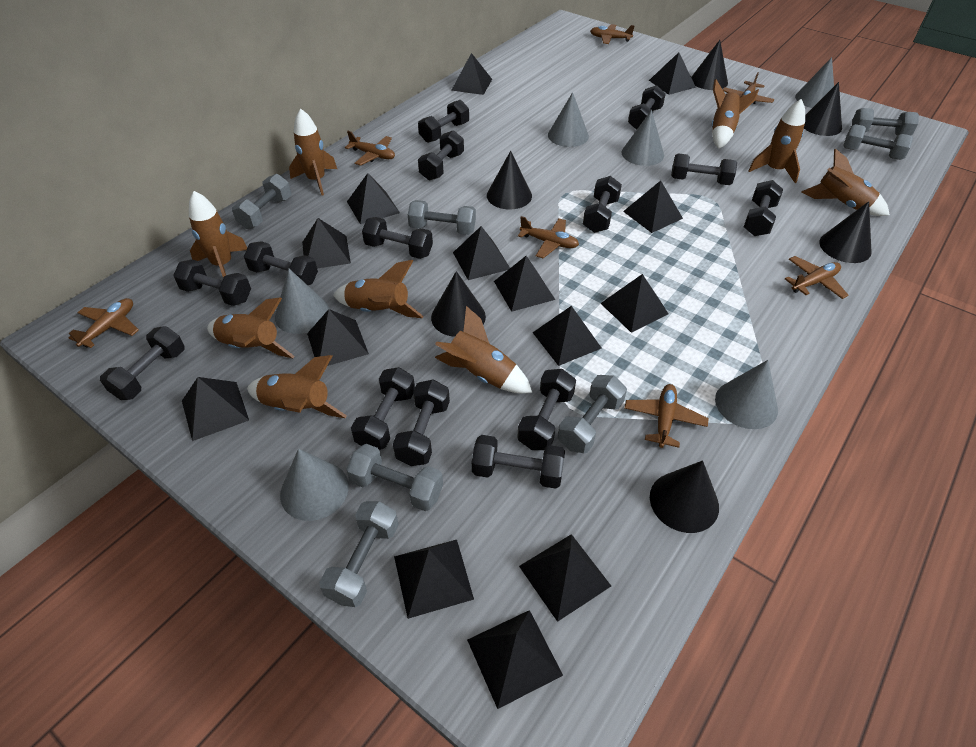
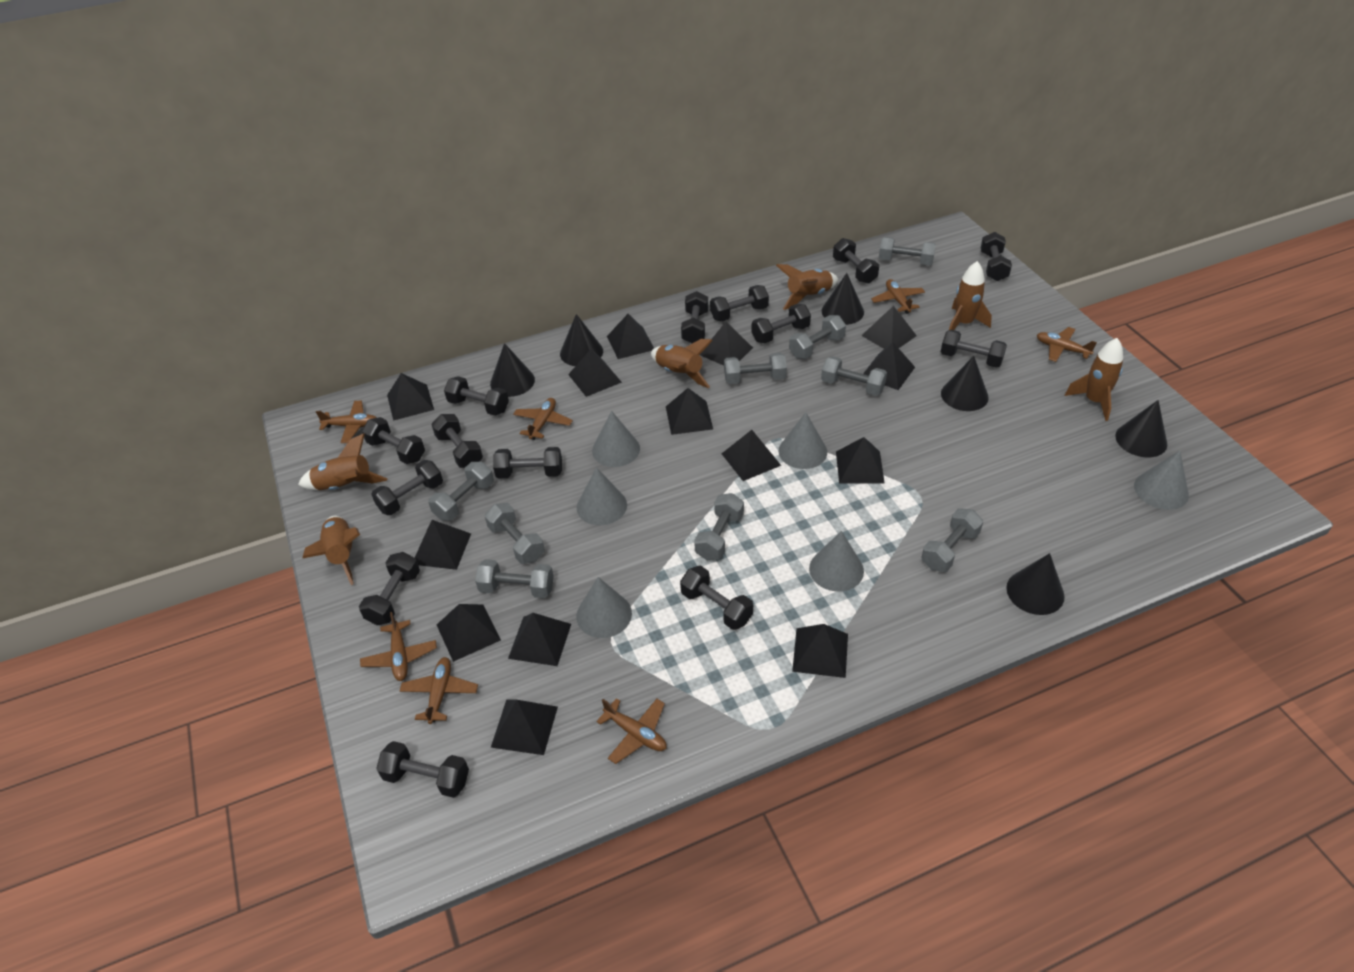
brown rocket: [189,191,247,278] [207,298,295,358] [247,355,347,418] [289,108,337,196] [333,260,424,318] [435,306,532,393] [712,79,759,149] [748,99,805,183] [801,148,890,216] = 9 -> [298,433,387,490] [303,516,360,585] [651,339,713,388] [776,264,838,310] [949,261,992,330] [1065,338,1123,421] = 6
grey dumbbell: [232,174,291,229] [319,501,399,607] [346,444,443,511] [408,200,476,235] [558,375,627,453] [843,124,913,160] [852,108,919,135] = 7 -> [428,462,494,521] [475,559,554,598] [485,503,545,564] [694,493,744,560] [724,353,787,384] [789,315,846,359] [821,356,887,396] [879,237,936,266] [921,508,983,572] = 9

